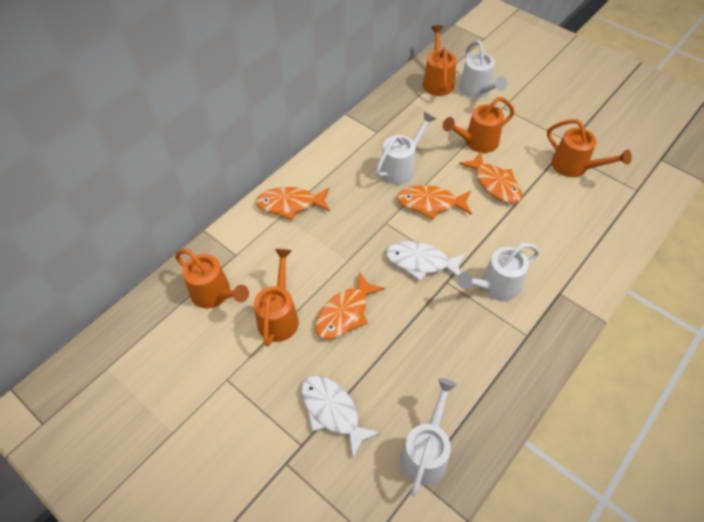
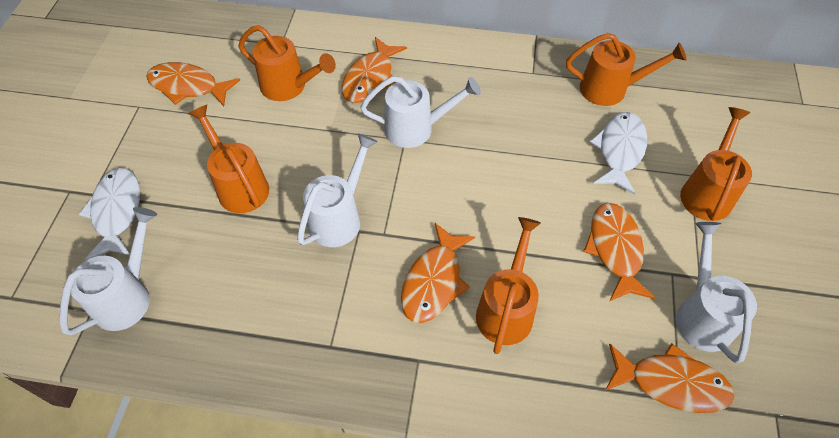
orange fish: [255,187,330,220] [315,272,385,339] [397,185,472,220] [459,152,522,203] = 4 -> [146,62,240,106] [342,37,407,103] [401,223,475,323] [583,203,655,301] [605,343,735,413] = 5

